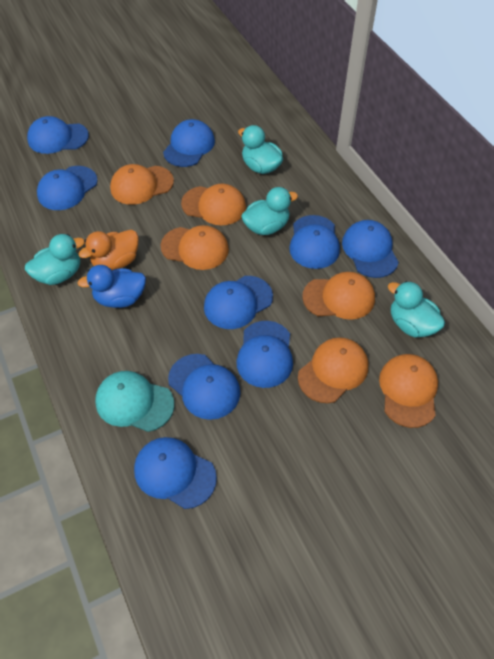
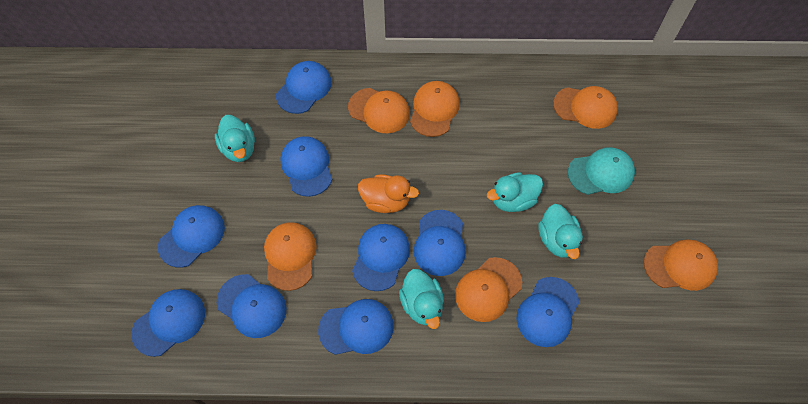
blue duck: [77,265,146,308] = 1 -> none = 0

